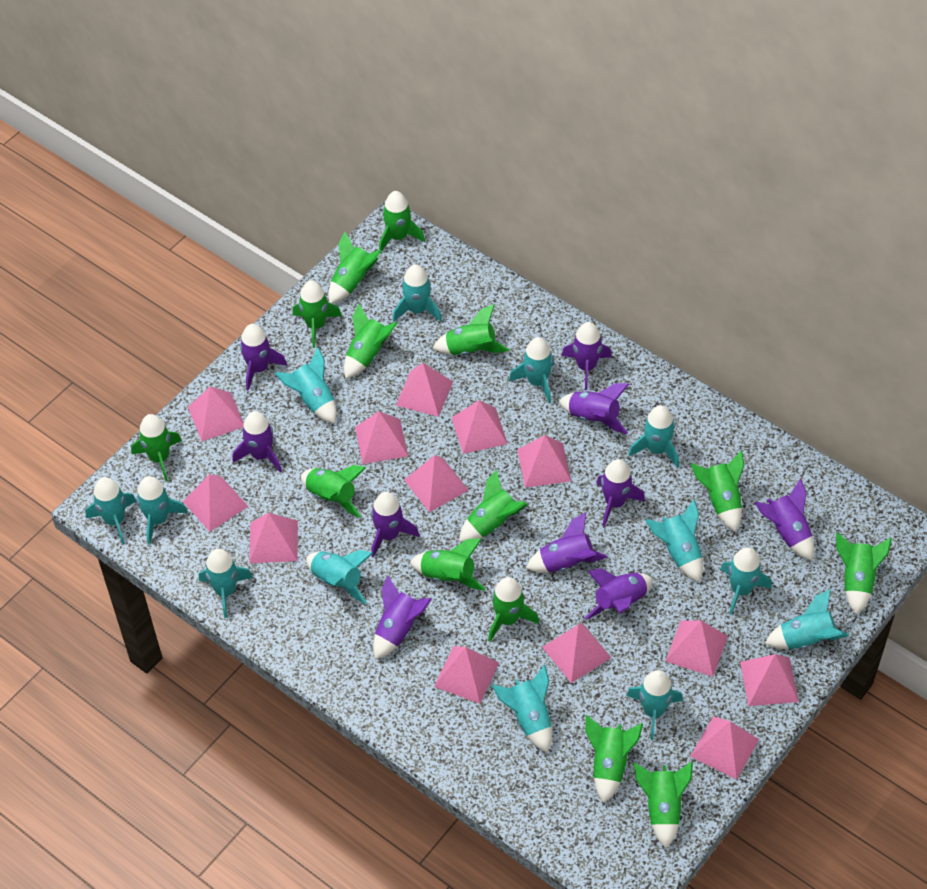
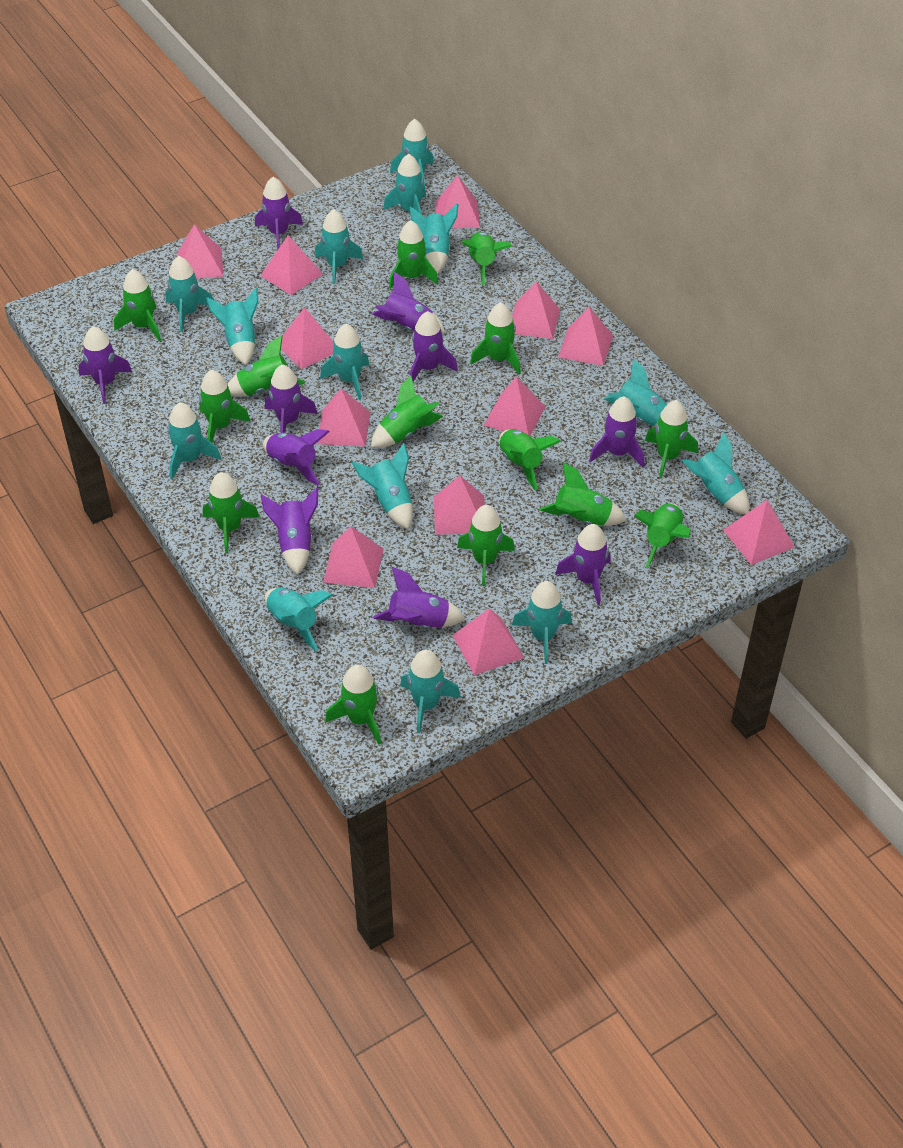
pink pyramid: [183,474,248,532] [188,386,244,441] [249,513,298,563] [355,411,408,464] [396,363,453,417] [404,455,468,512] [434,646,499,704] [452,400,508,454] [517,435,571,488] [542,622,611,683] [666,620,728,677] [691,716,759,780] [740,654,799,706] = 13 -> [178,224,223,279] [261,235,323,295] [281,307,334,369] [317,388,370,447] [323,527,384,588] [434,476,485,535] [435,175,480,229] [453,608,524,675] [484,376,545,436] [512,281,560,339] [558,307,613,366] [723,500,795,565] = 12
turquoise rocket: [85,477,137,544] [136,476,188,545] [199,549,253,618] [275,347,337,424] [306,550,373,604] [393,264,442,322] [492,665,552,753] [509,337,554,403] [626,670,683,740] [628,405,679,468] [645,499,703,582] [720,547,772,615] [765,589,849,649] = 13 -> [165,256,213,332] [168,402,221,479] [206,288,258,365] [265,587,333,651] [315,209,363,284] [320,324,369,400] [352,443,413,529] [383,154,426,214] [390,119,434,187] [400,650,461,733] [409,203,459,274] [512,581,572,664] [604,358,667,427] [681,432,749,514] = 14

